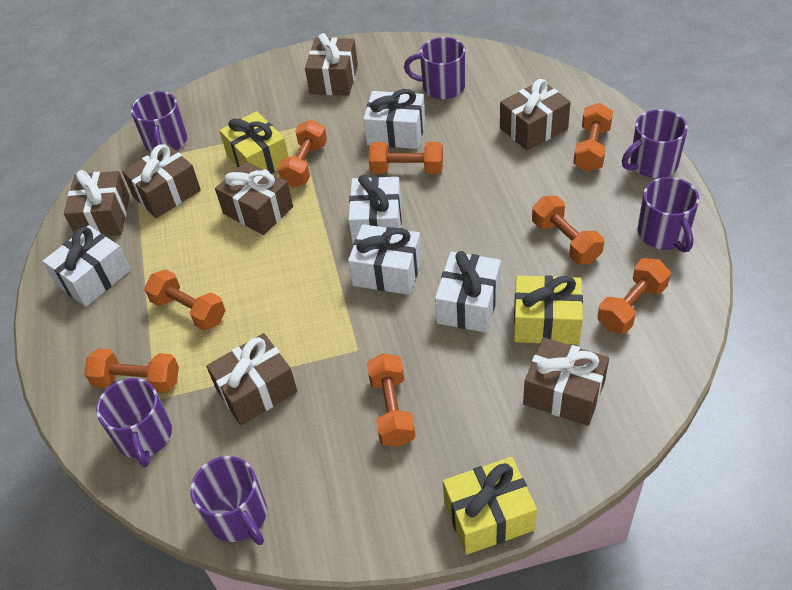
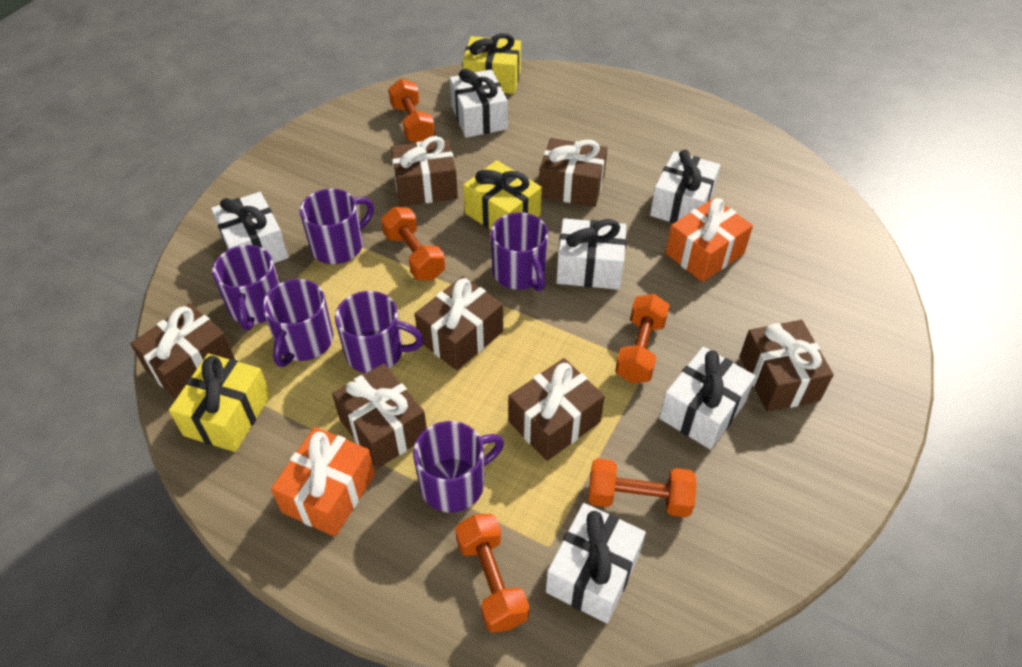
orange dumbbell: [84,348,179,393] [144,269,226,331] [277,120,327,188] [367,353,416,447] [369,142,443,174] [532,196,604,264] [573,103,613,172] [597,258,671,334] = 8 -> [381,207,445,280] [388,79,435,142] [455,514,529,633] [588,458,697,517] [615,294,670,383] = 5
orange gift: none = 0 -> [271,427,375,537] [666,198,753,282] = 2
white gift: [43,225,130,307] [348,175,402,244] [348,224,422,295] [363,89,425,149] [435,251,501,333] = 5 -> [211,192,288,263] [450,69,508,138] [546,503,646,623] [556,218,626,290] [650,150,721,223] [659,347,756,449] = 6

